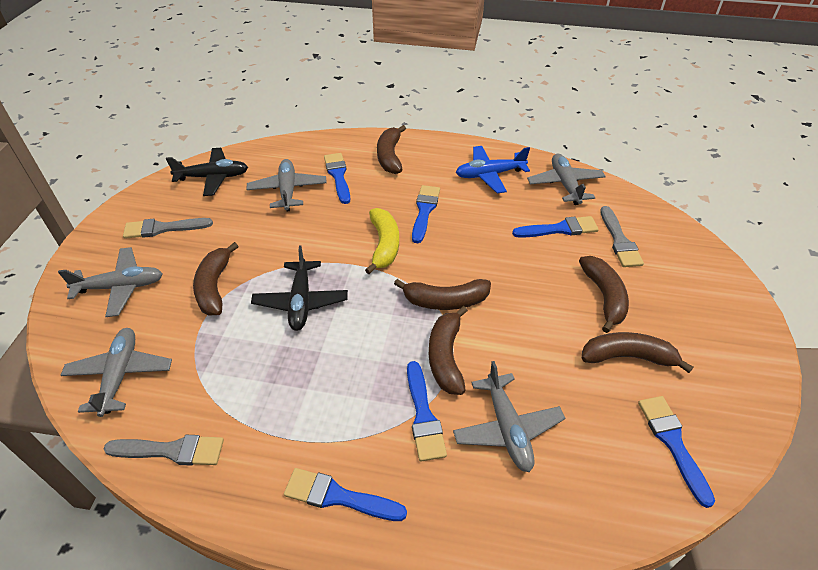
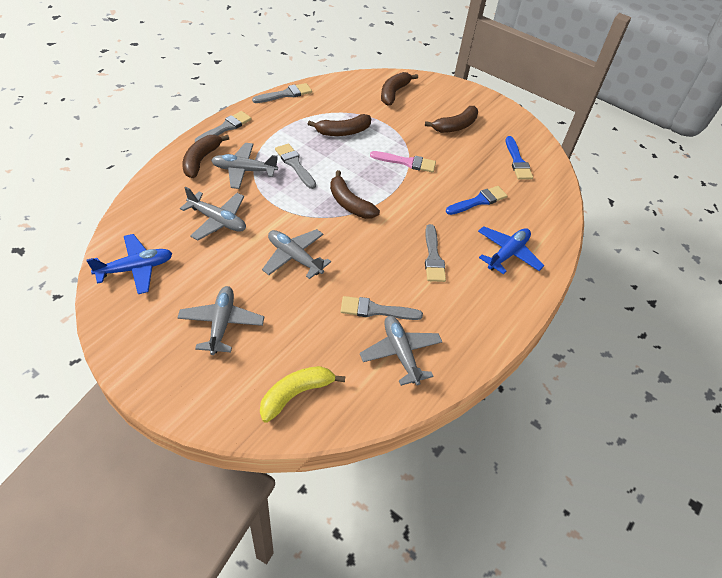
black plane: [166,148,248,196] [251,246,348,331] = 2 -> none = 0
blue brush: [284,468,407,521] [324,153,351,204] [407,361,447,462] [412,185,440,243] [512,216,599,238] [638,396,715,508] = 6 -> [446,186,508,215] [506,136,533,180] = 2
blue plane: [456,146,530,194] = 1 -> [86,234,173,294] [478,226,544,274] = 2
brown banana: [193,242,239,316] [377,125,406,174] [394,279,491,310] [429,306,468,395] [579,256,629,333] [582,332,693,373] = 6 -> [183,135,229,178] [308,114,371,136] [330,170,380,219] [381,72,418,106] [425,106,478,133] = 5
grey brush: [103,435,224,466] [123,218,213,239] [600,206,644,267] = 3 -> [195,111,252,142] [252,83,312,103] [275,143,316,189] [340,296,423,320] [425,224,446,282] = 5
pink brush: none = 0 -> [370,151,436,173] = 1

